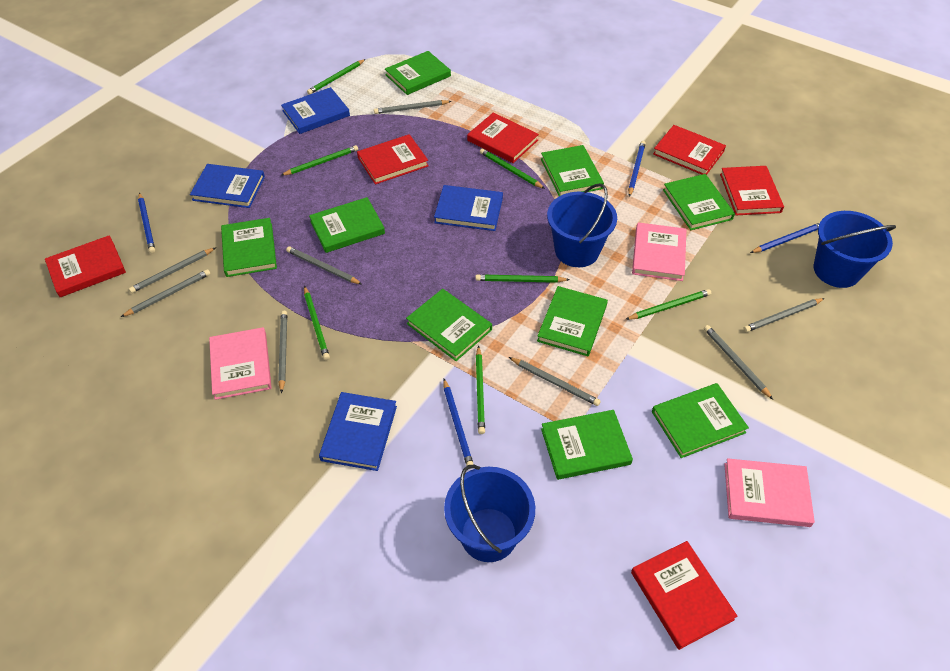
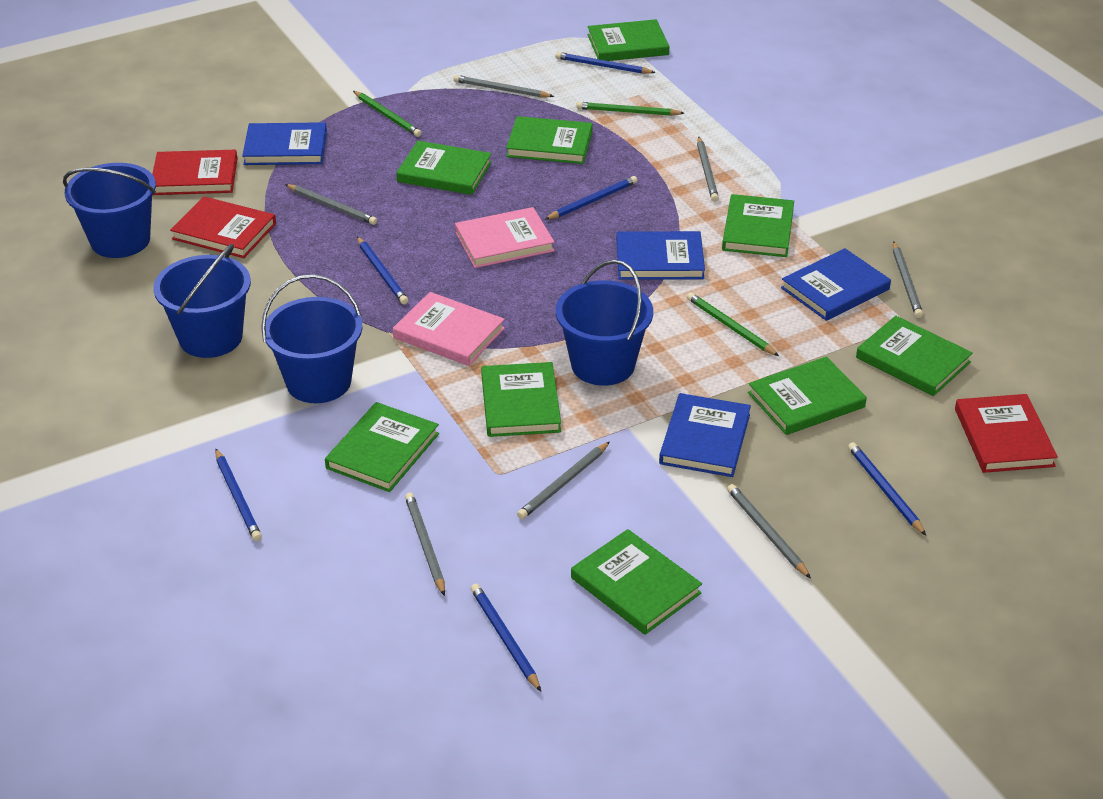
blue bucket: [444,465,535,562] [547,183,617,267] [814,211,896,288] = 3 -> [63,163,156,258] [153,244,251,358] [261,274,362,403] [556,260,653,386] = 4
blue pencil: [138,193,155,253] [443,379,474,469] [628,141,646,197] [750,223,820,253] = 4 -> [215,449,262,541] [357,237,408,304] [471,584,541,692] [545,176,637,220] [556,52,656,74] [848,442,926,535] = 6
green pencil: [280,145,358,176] [304,286,330,360] [307,59,366,95] [475,274,570,283] [476,346,485,434] [480,149,545,189] [625,289,711,320] = 7 -> [353,91,422,137] [576,102,685,116] [687,292,779,356] = 3
grey pencil: [121,269,210,317] [129,247,216,293] [278,311,287,393] [286,246,362,285] [374,100,451,114] [509,357,600,406] [704,325,773,399] [743,298,825,332] = 8 -> [285,184,377,225] [405,492,445,596] [454,75,554,98] [517,442,610,519] [697,136,719,202] [727,484,811,579] [893,241,923,318] = 7
pink book: [209,327,272,400] [632,222,687,281] [724,458,815,527] = 3 -> [393,292,505,366] [455,207,555,268] = 2
red book: [45,235,126,297] [357,134,429,185] [467,112,539,163] [631,541,738,650] [653,125,726,175] [720,166,784,215] = 6 -> [152,150,237,195] [170,197,276,258] [955,394,1058,473] = 3

